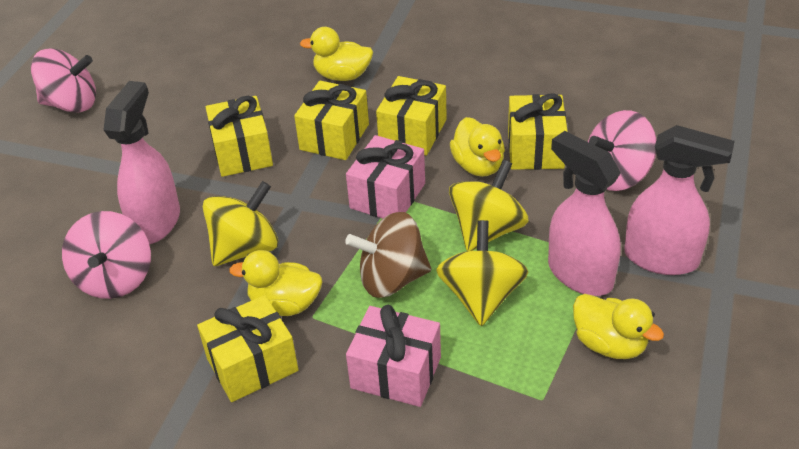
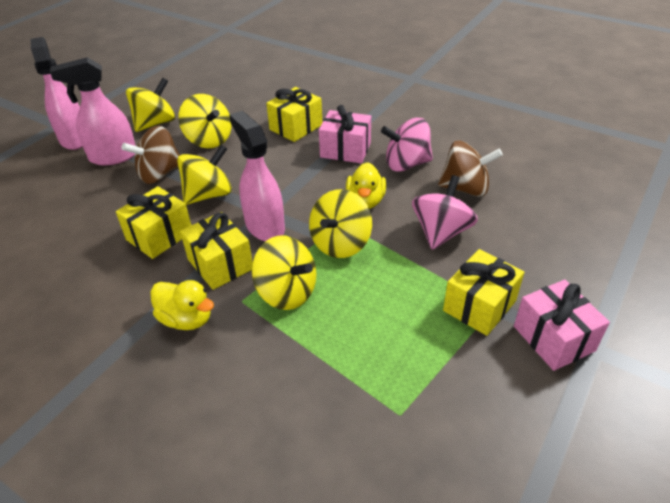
brown spinning top: [345,212,431,298] = 1 -> [122,126,180,184] [438,141,503,197] = 2
pink spinning top: [31,48,96,113] [62,211,151,299] [588,110,657,191] = 3 -> [381,118,433,172] [412,175,478,250] = 2
yellow duck: [229,250,322,316] [300,27,373,81] [450,117,505,177] [573,294,664,359] = 4 -> [150,280,214,330] [346,162,386,209] = 2
yellow gift: [197,295,299,402] [206,96,273,177] [294,81,369,160] [376,76,447,156] [508,94,568,170] = 5 -> [116,186,191,259] [180,212,253,290] [266,87,322,142] [443,249,524,336] = 4
yellow spinning top: [203,181,278,266] [436,220,528,326] [449,160,529,251] = 3 -> [126,78,175,132] [177,145,232,205] [178,94,232,148] [252,235,317,310] [309,189,372,258] = 5

